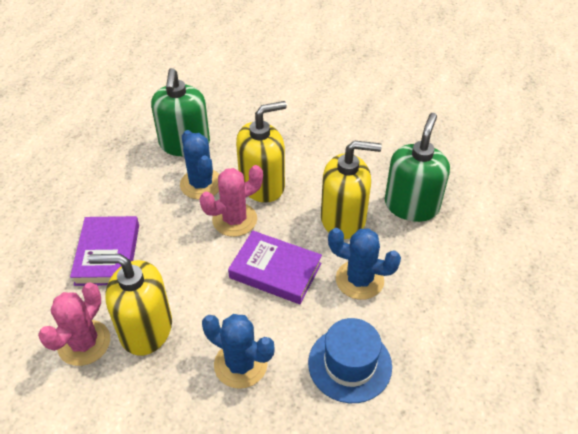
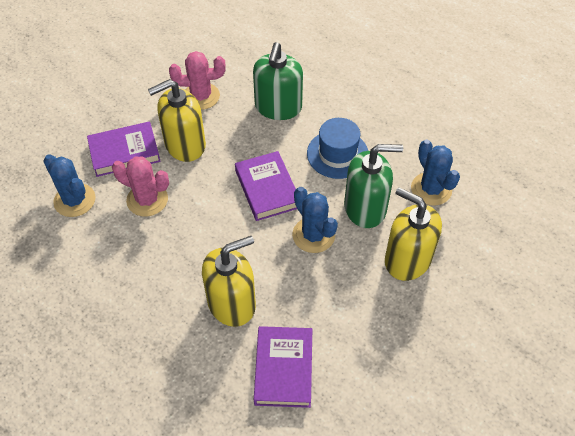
purple book: [70,216,139,286] [228,231,322,304] = 2 -> [87,121,161,177] [235,151,297,221] [254,326,312,408] = 3

